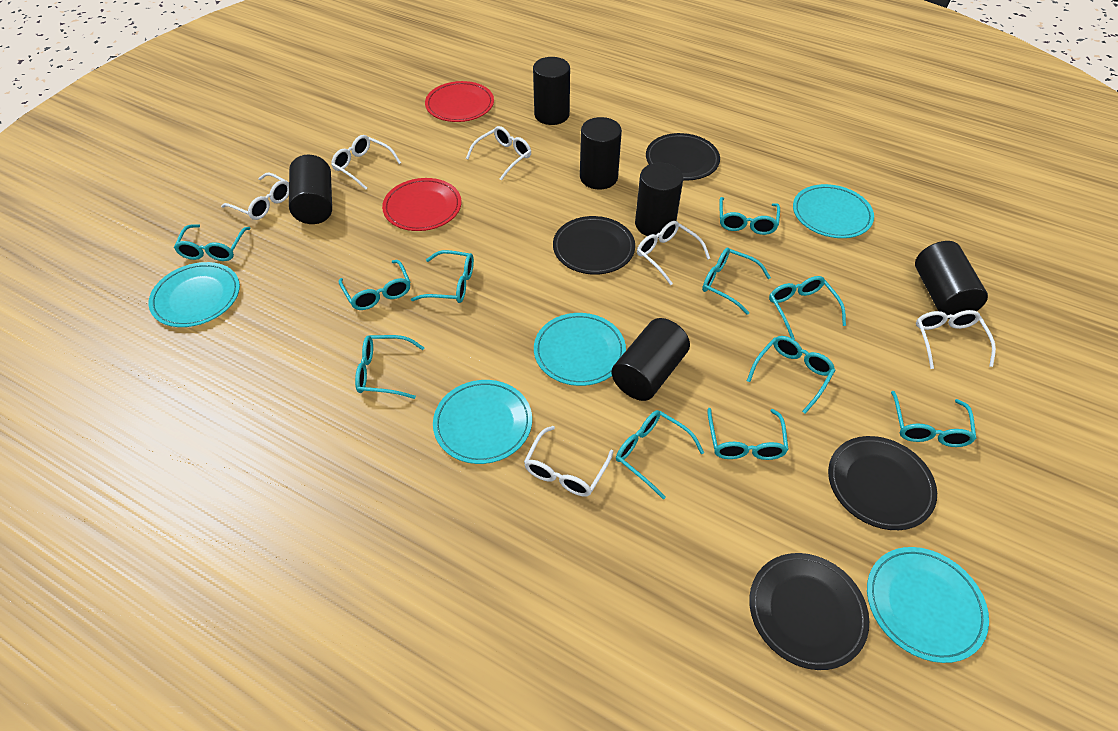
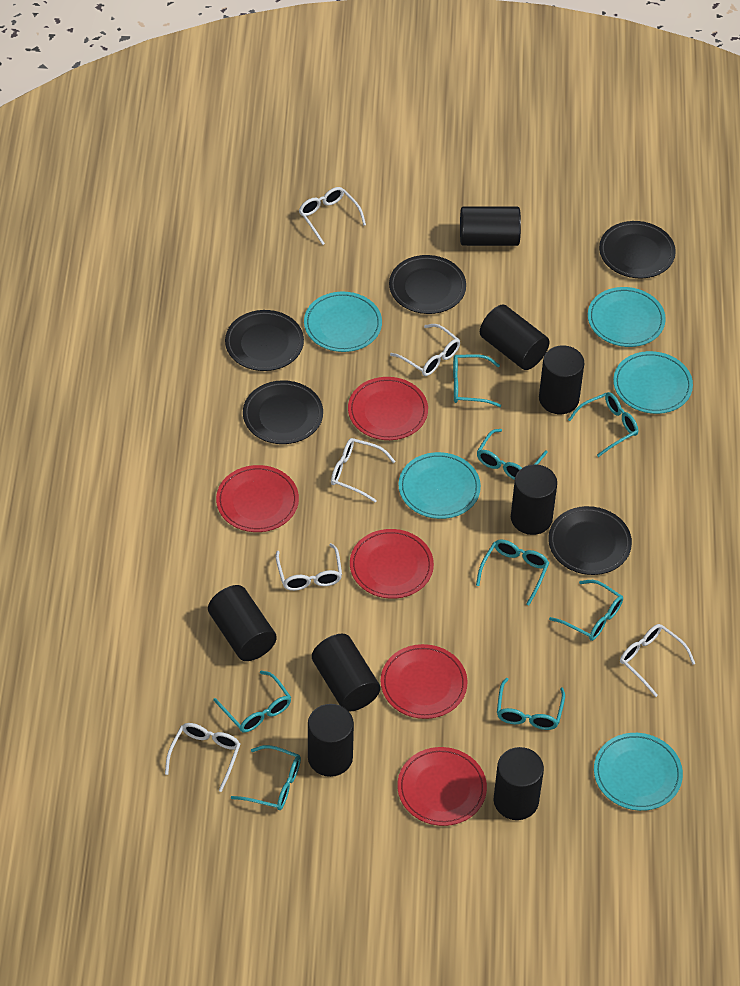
black cylinder: [289,155,332,224] [533,57,570,125] [580,117,622,189] [612,318,690,401] [635,163,683,238] [915,241,988,319] = 6 -> [208,585,277,661] [308,704,354,777] [312,634,380,712] [460,206,521,246] [480,305,550,370] [494,747,544,820] [511,464,557,535] [539,345,584,414] = 8
black plate: [553,216,635,275] [646,133,720,180] [749,553,869,670] [828,436,937,530] = 4 -> [225,310,304,371] [243,380,323,444] [389,255,466,314] [548,506,632,575] [599,221,676,278] = 5
red plate: [382,178,461,231] [425,81,494,122] = 2 -> [216,465,299,532] [348,377,428,440] [350,529,434,599] [381,644,468,719] [397,747,487,826] = 5
turquoise glasses: [174,224,251,261] [339,260,410,310] [355,335,424,399] [411,250,474,303] [616,410,704,500] [702,248,771,315] [708,408,789,460] [719,197,780,235] [747,336,835,414] [769,276,846,340] [891,391,976,447] = 11 -> [213,671,291,733] [231,745,301,810] [453,354,501,407] [476,540,549,606] [477,429,548,480] [497,678,565,730] [549,580,623,641] [568,392,638,457] = 8

